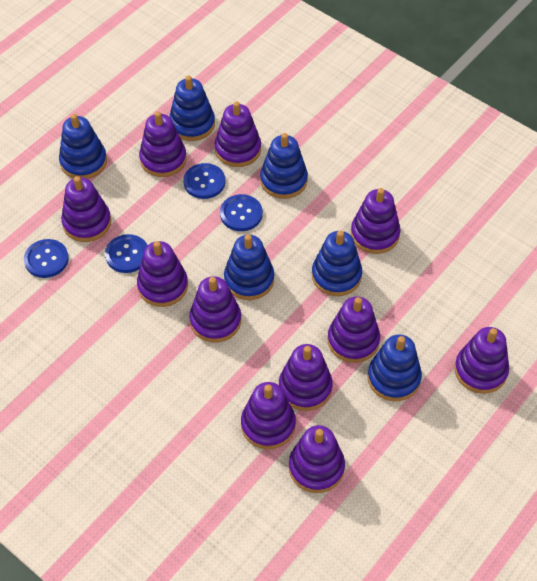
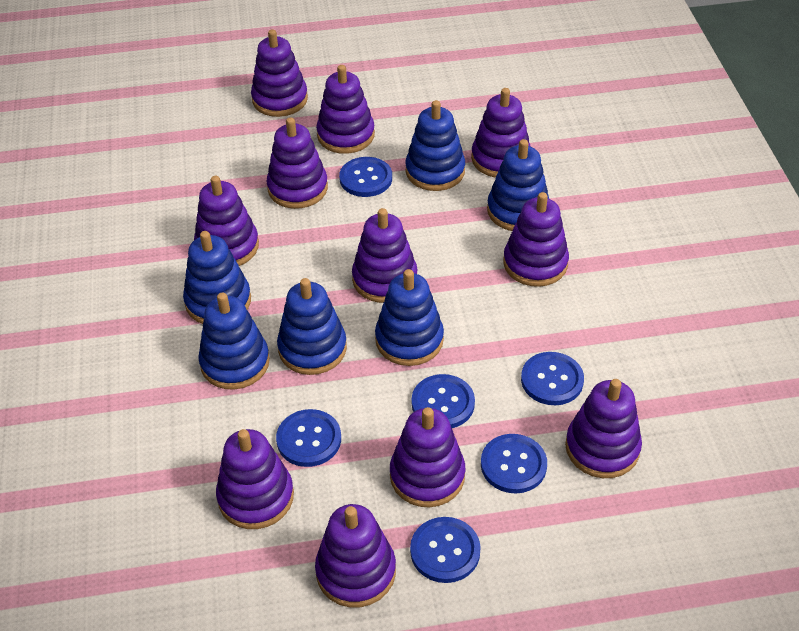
blue button: [24,239,69,278] [105,234,148,273] [183,163,225,199] [220,194,263,231] = 4 -> [276,409,341,467] [339,157,392,197] [410,517,481,583] [412,374,475,428] [481,434,547,494] [521,352,584,405] = 6

